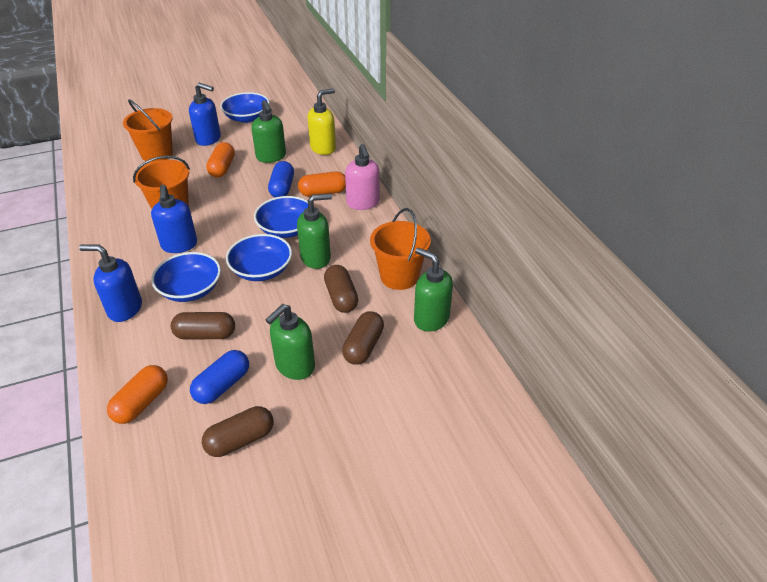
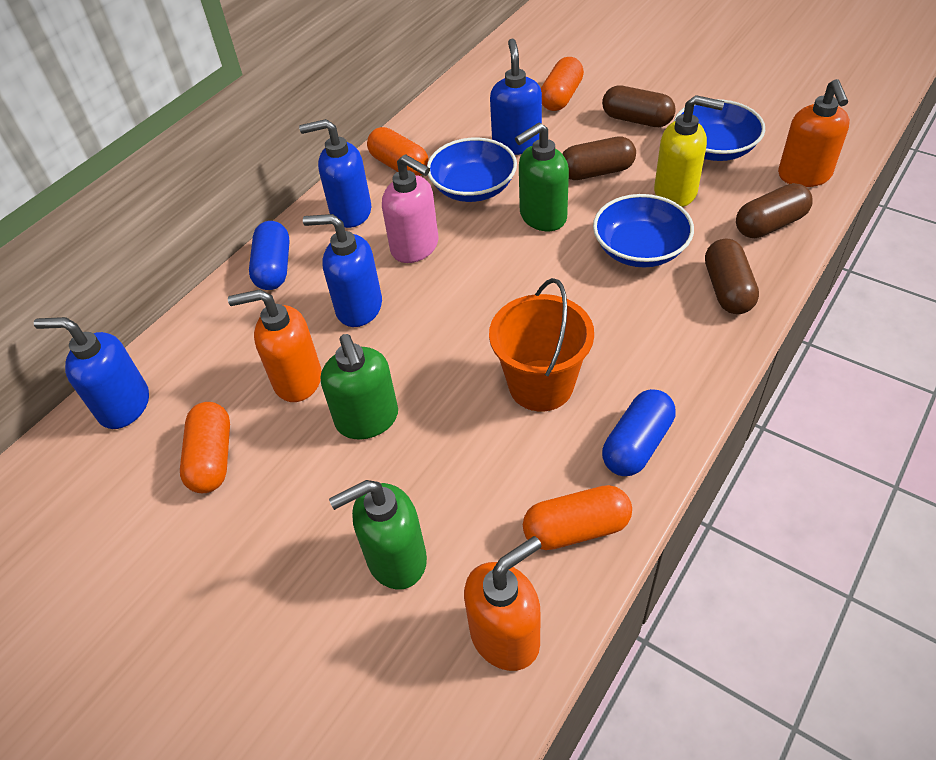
blue bowl: [151,252,221,302] [220,92,270,123] [226,234,292,281] [254,196,308,238] = 4 -> [427,138,517,202] [593,194,694,268] [674,99,765,161] = 3
blue soap dispenser: [79,245,142,322] [151,185,197,253] [189,83,221,146] = 3 -> [34,317,149,429] [299,119,371,228] [303,214,382,327] [490,39,542,155] = 4
green soap dispenser: [251,100,286,163] [266,304,315,380] [297,193,332,269] [414,248,453,332] = 4 -> [321,334,398,439] [329,480,427,590] [515,123,569,231] = 3
orange bucket: [123,99,173,163] [133,156,190,209] [370,208,431,290] = 3 -> [489,278,594,411] = 1
orange capsule: [107,365,168,424] [206,142,235,178] [298,171,346,197] = 3 -> [180,402,230,493] [367,127,428,176] [523,485,632,550] [541,57,584,111] = 4
orange soap dispenser: none = 0 -> [228,289,321,402] [464,536,542,671] [778,79,850,187] = 3

